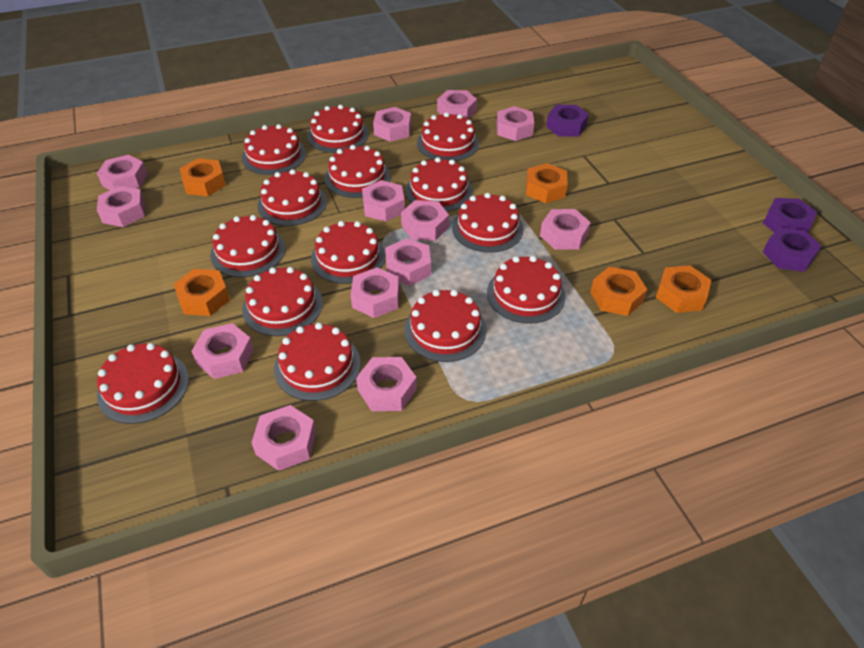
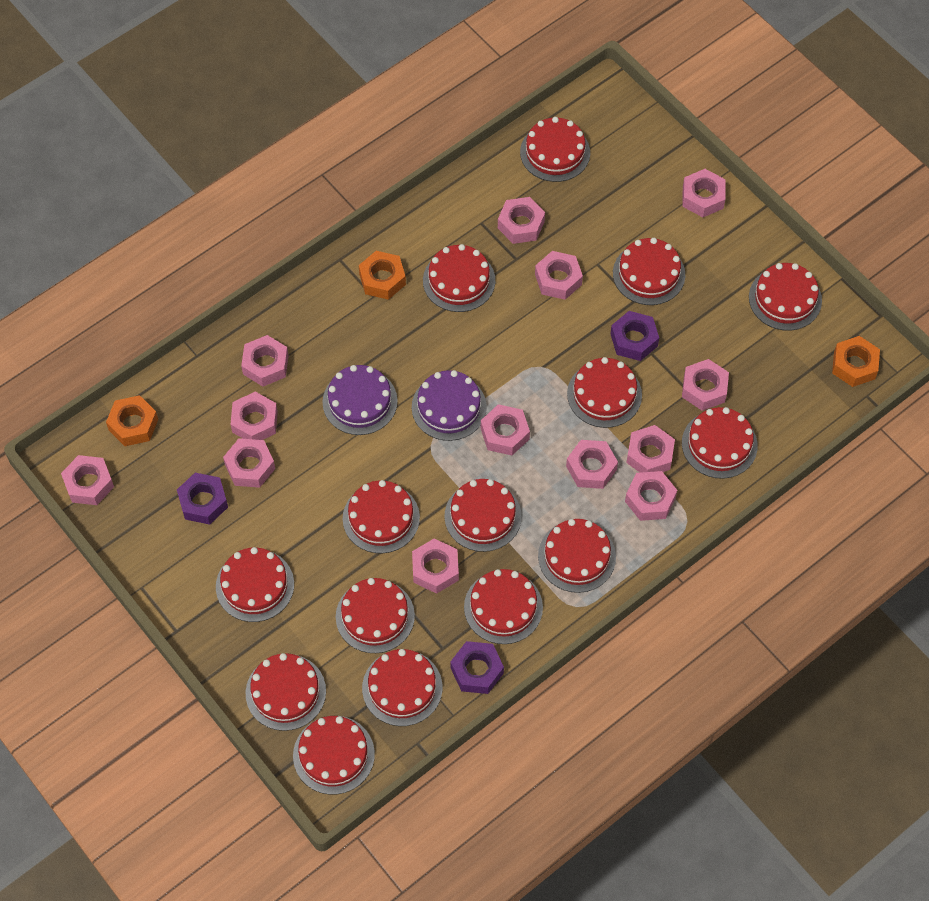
orange nut: [174,269,230,316] [180,158,226,196] [526,163,568,203] [590,267,647,316] [656,265,711,313] = 5 -> [106,395,158,446] [359,251,406,300] [832,336,880,387] = 3
purple cake: none = 0 -> [322,365,398,435] [412,370,487,441] = 2
red cake: [97,343,189,424] [210,215,285,277] [242,124,306,175] [242,267,323,336] [257,169,327,226] [274,323,361,401] [307,105,369,153] [311,221,385,284] [325,145,390,198] [404,290,486,362] [405,157,473,212] [417,112,479,161] [452,193,524,253] [487,256,566,324] = 14 -> [216,547,294,622] [246,653,326,731] [293,716,375,795] [336,578,415,653] [343,480,420,553] [362,649,443,726] [423,244,495,312] [444,479,522,552] [464,569,543,644] [520,117,590,182] [538,519,616,593] [567,357,642,428] [613,238,685,305] [682,407,758,479] [749,263,822,330] = 15

